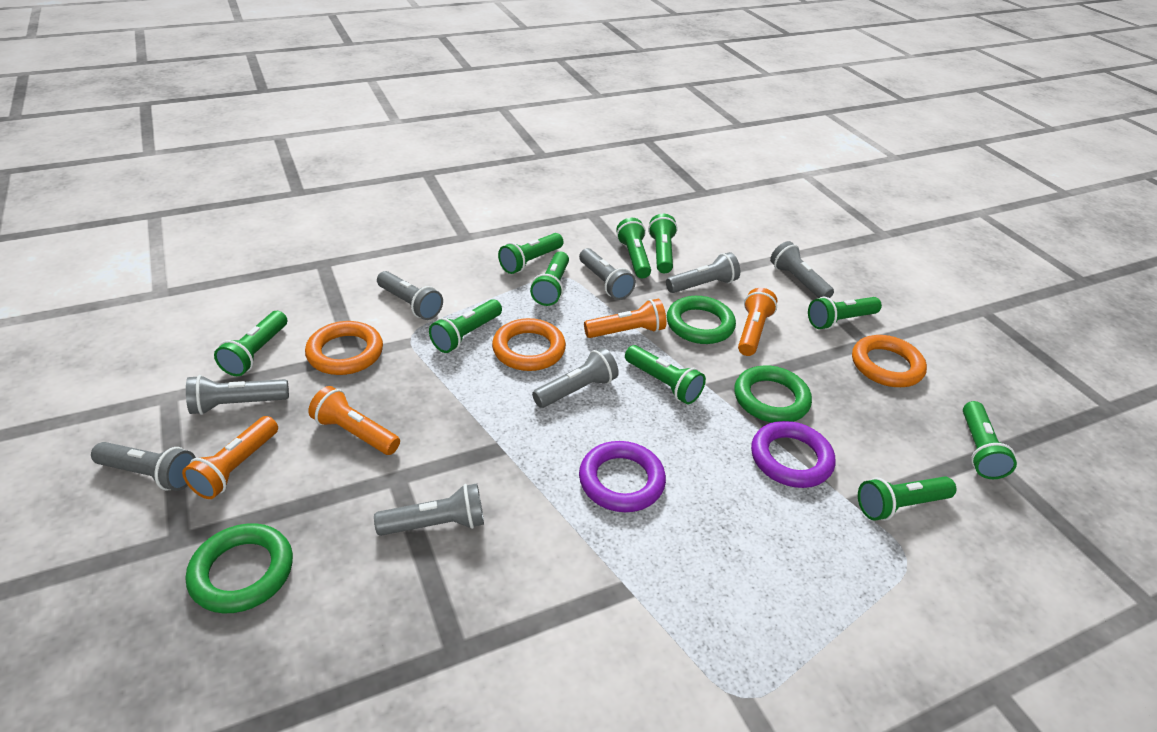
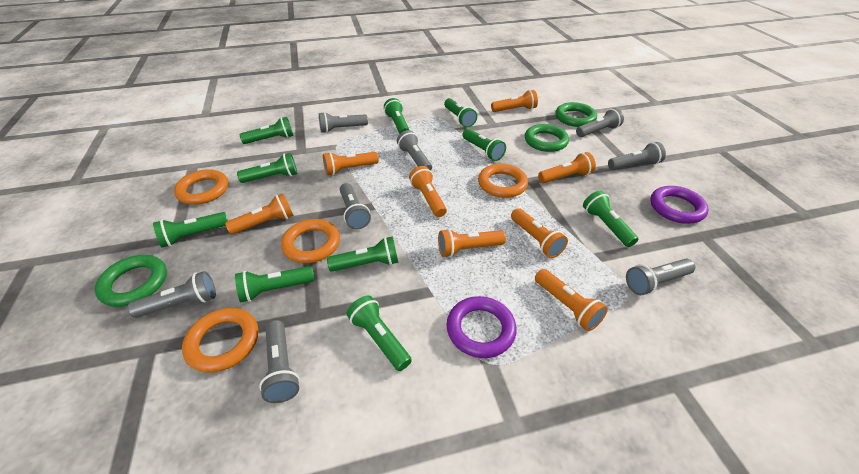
orange flashlight: [182,416,278,499] [308,386,400,455] [584,299,666,338] [738,288,777,356] = 4 -> [225,194,294,235] [323,152,379,175] [409,166,447,217] [438,229,506,257] [491,90,538,112] [511,208,568,258] [535,269,608,331] [538,152,596,183] = 8
orange ring: [305,321,383,375] [492,318,566,371] [852,335,927,387] = 3 -> [174,169,228,205] [182,308,258,373] [281,219,340,263] [478,164,528,198] = 4

